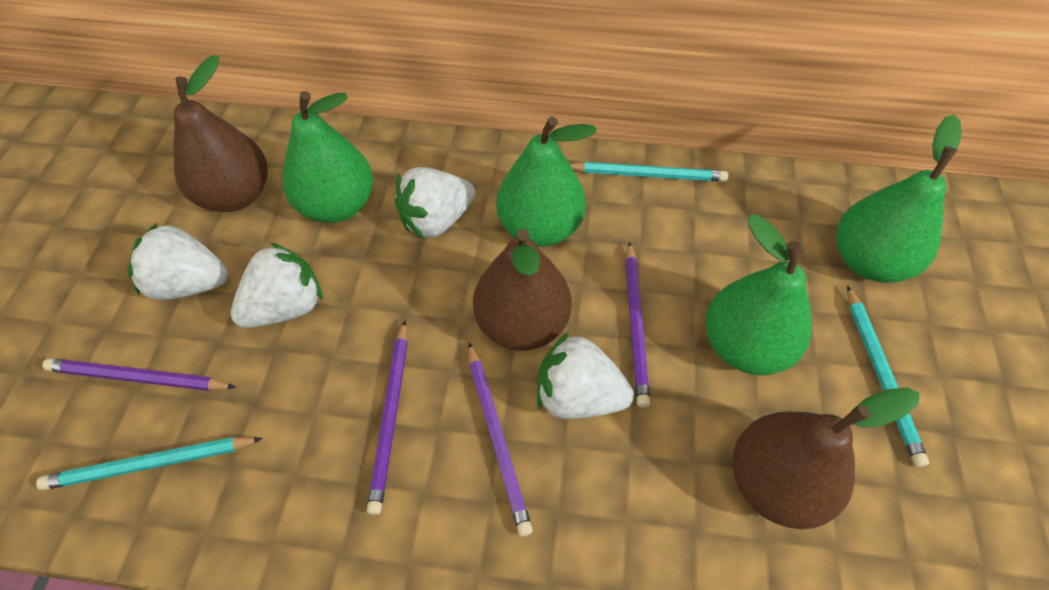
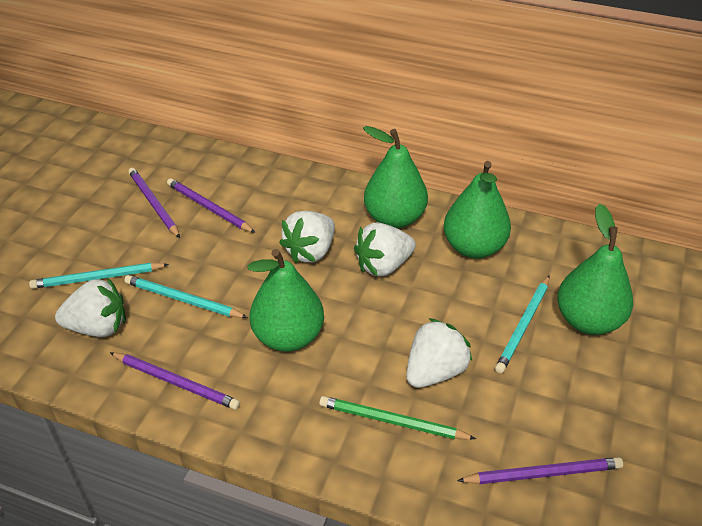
brown pear: [173,55,268,212] [473,229,572,351] [732,387,920,529] = 3 -> none = 0
green pencil: none = 0 -> [319,396,476,440] = 1

